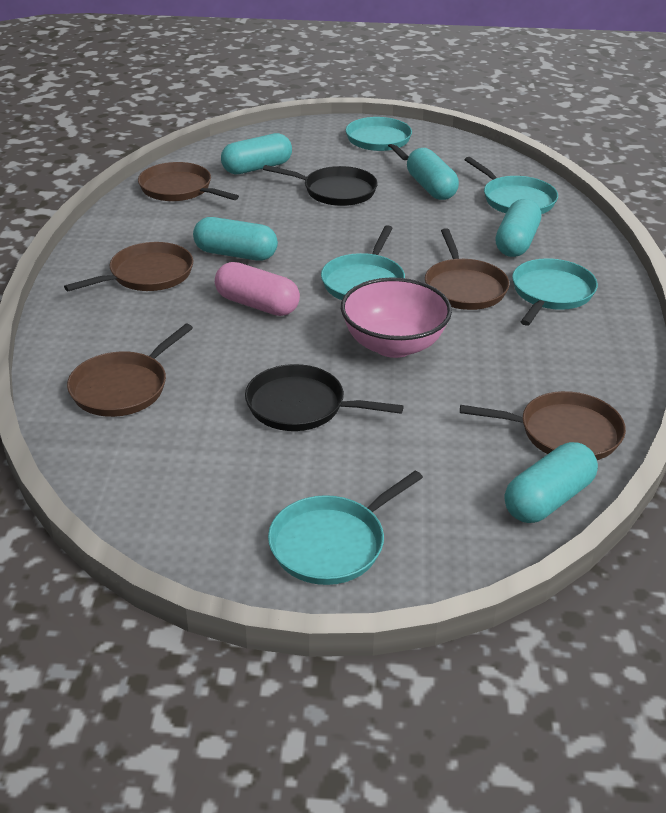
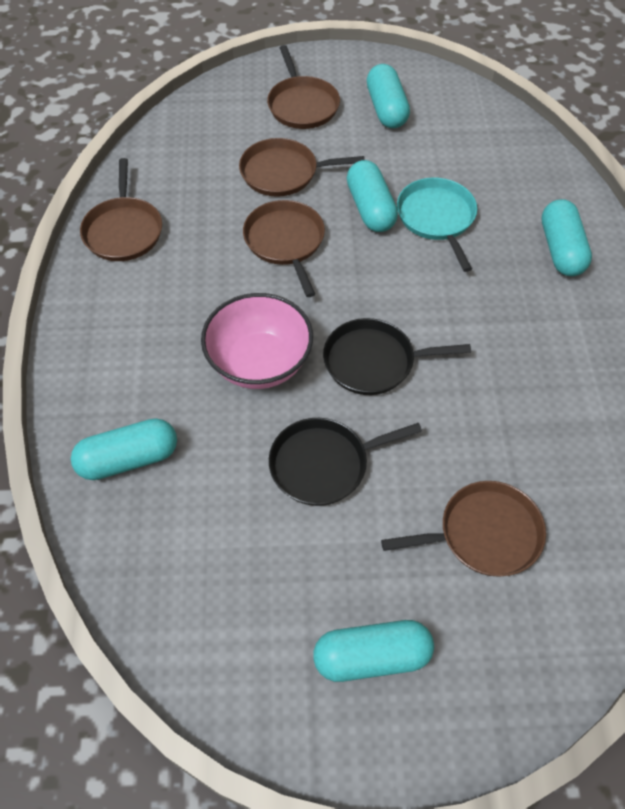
pink capsule: [215,262,300,316] = 1 -> none = 0
turquoise pan: [268,471,423,585] [321,225,405,300] [346,117,412,160] [464,157,558,214] [512,258,598,326] = 5 -> [397,178,477,272] = 1

